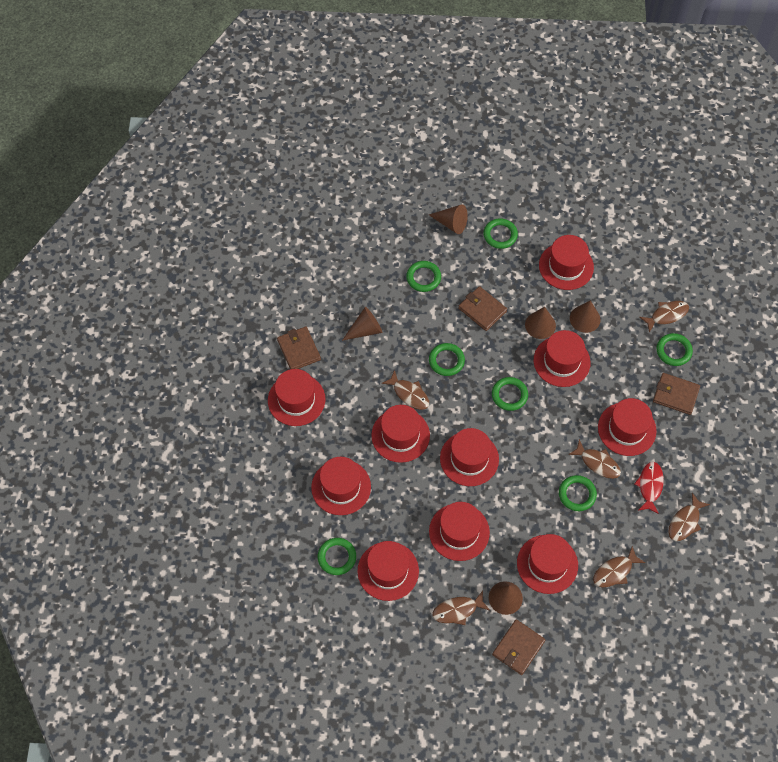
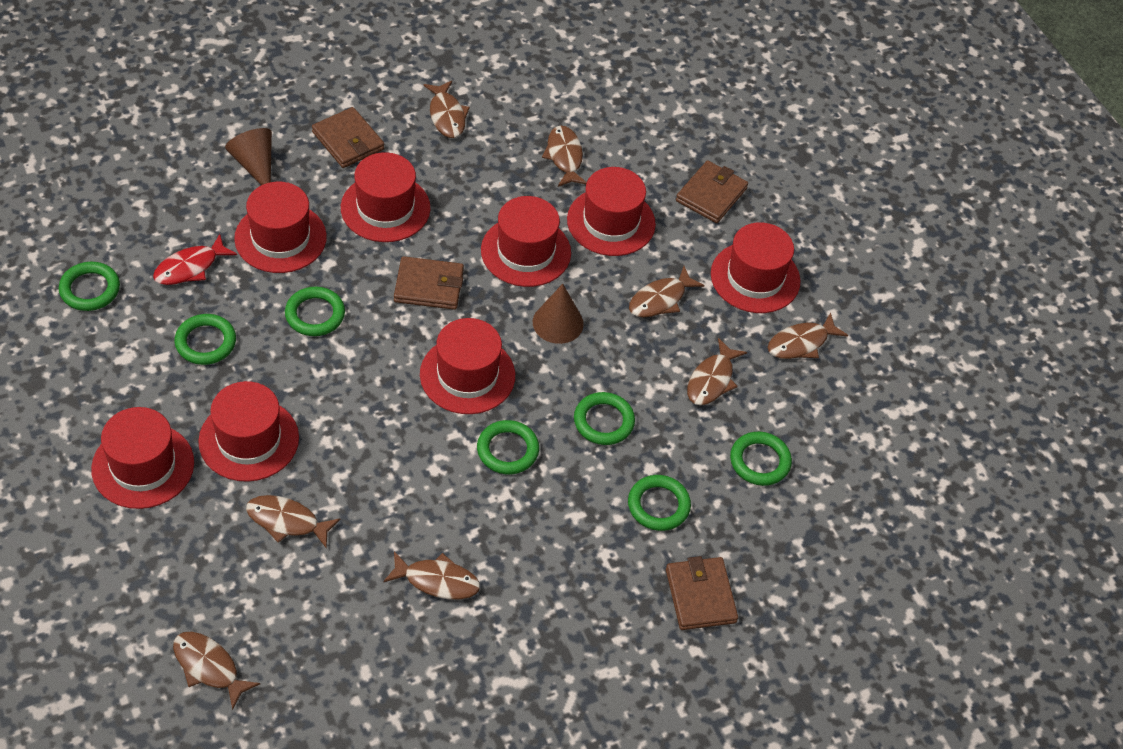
brown cone: [342,307,382,341] [429,204,468,234] [489,581,523,615] [525,307,556,339] [570,300,600,333] = 5 -> [225,128,272,185] [533,284,584,344] = 2
brown fish: [381,370,429,410] [432,591,490,625] [568,439,621,479] [593,546,645,588] [639,301,689,333] [668,493,710,541] = 6 -> [173,632,260,710] [246,495,340,548] [383,551,480,600] [423,81,470,138] [542,125,587,187] [629,266,705,317] [687,338,747,405] [768,312,848,359] = 8
red hat: [268,369,326,426] [311,457,371,515] [358,541,419,601] [371,405,430,463] [429,502,490,561] [440,428,499,486] [517,534,578,594] [534,330,591,387] [539,235,594,290] [598,398,657,456] = 10 -> [91,407,194,509] [198,381,299,482] [234,182,327,273] [341,152,431,242] [420,318,515,414] [481,196,571,287] [567,167,656,256] [711,222,801,313] = 8

